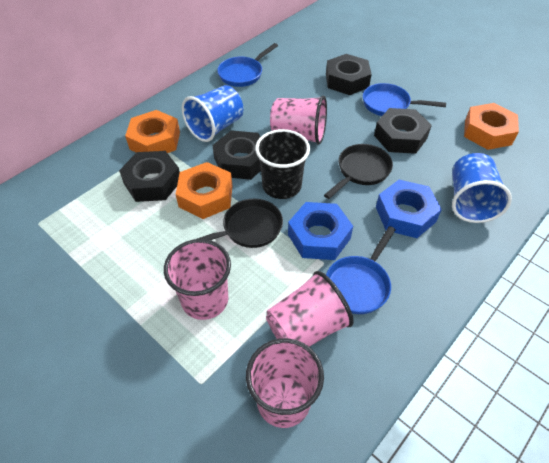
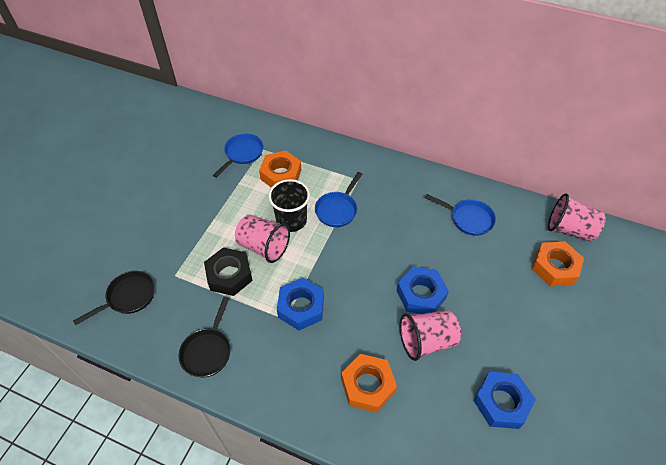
black nut: [119,151,180,202] [212,130,261,180] [326,54,372,95] [374,108,432,154] = 4 -> [204,247,253,296] = 1
blue cup: [182,85,244,142] [452,153,512,223] = 2 -> none = 0
blue nut: [288,202,353,260] [376,180,442,238] = 2 -> [277,278,324,330] [397,267,449,314] [473,372,536,429] = 3
pink cup: [164,239,231,320] [246,338,324,428] [266,271,354,347] [270,96,327,145] = 4 -> [235,214,290,263] [400,310,461,361] [548,194,606,241] = 3

